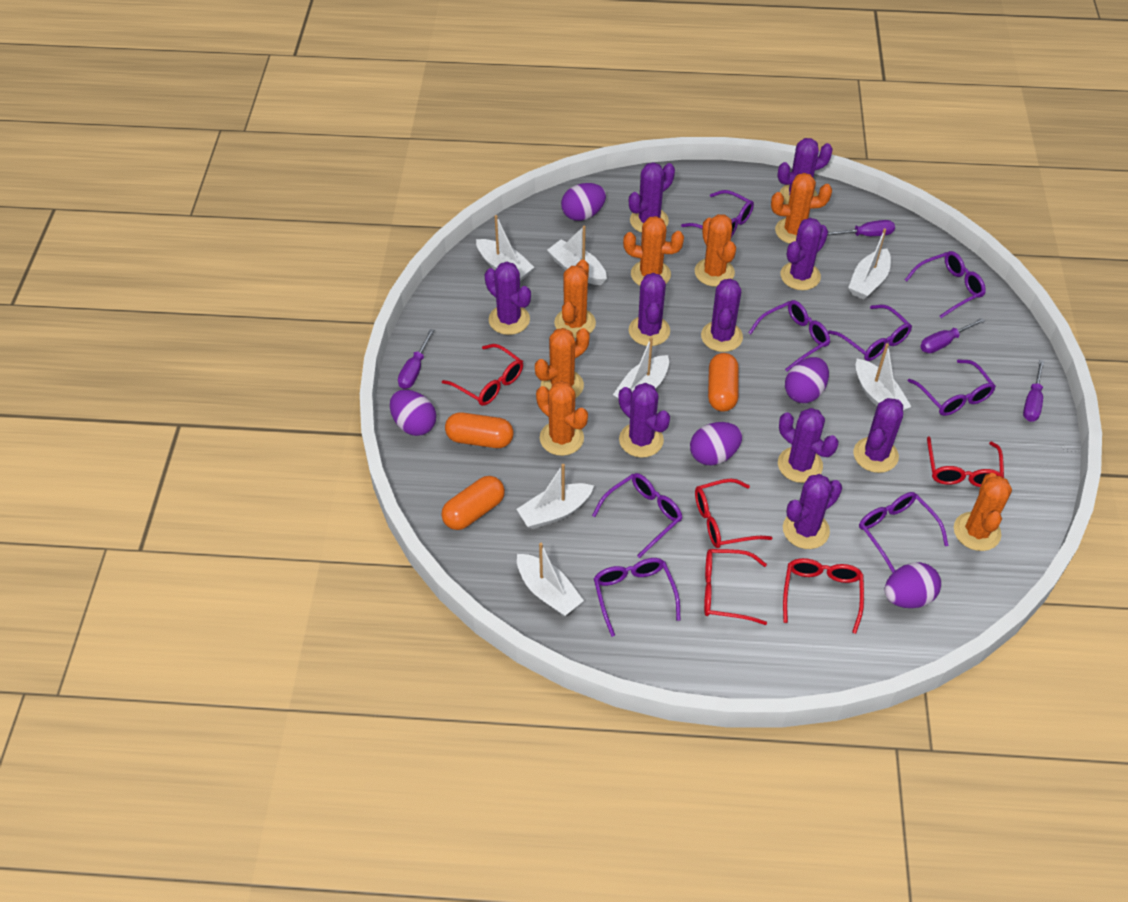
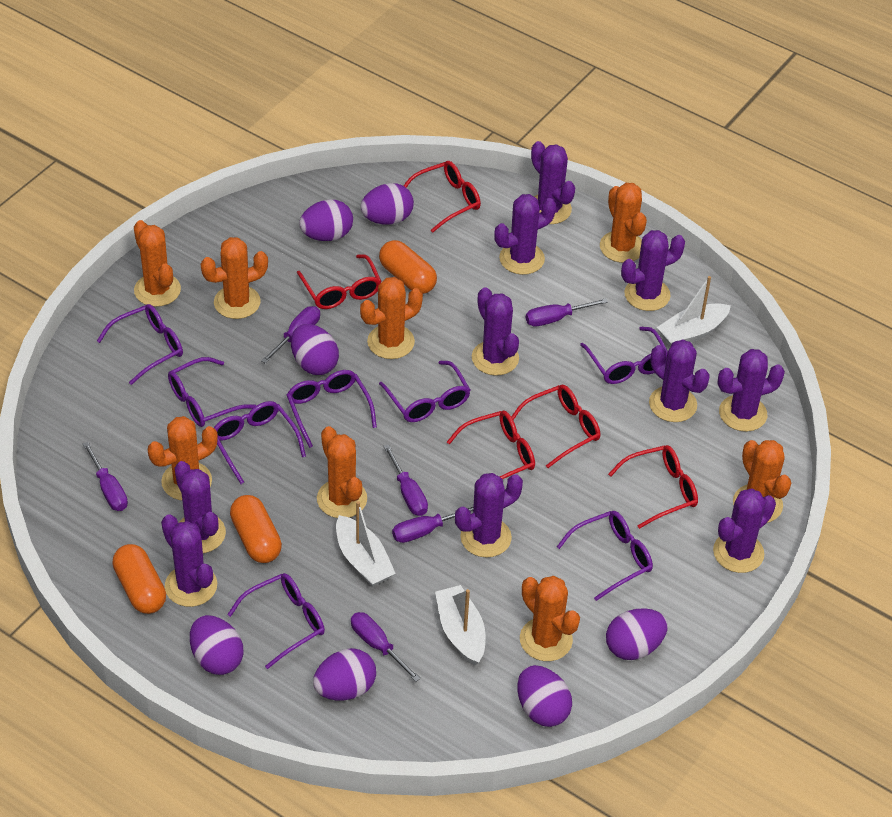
orange cactus: [535,328,589,398] [536,381,588,456] [554,259,596,339] [623,216,684,286] [695,214,736,287] [771,173,832,244] [954,473,1012,551] = 7 -> [134,220,181,307] [148,416,218,500] [201,237,268,319] [317,426,367,518] [360,277,423,359] [520,576,580,661] [600,183,647,263] [733,440,791,523] = 8
purple egg: [390,390,436,436] [561,183,606,221] [690,422,742,466] [785,357,829,403] [884,562,941,608] = 5 -> [190,615,243,675] [291,324,339,375] [299,200,353,241] [313,648,376,701] [361,183,414,224] [517,665,572,727] [606,608,668,660] = 7
purple screwdriver: [398,329,434,389] [827,220,895,236] [920,318,985,353] [1023,360,1045,422] = 4 -> [83,442,128,511] [261,306,320,364] [351,612,421,682] [383,444,428,516] [392,506,474,543] [526,298,608,327] = 6
white boat: [476,215,534,281] [517,464,594,529] [517,543,584,616] [547,225,607,285] [613,337,669,400] [848,228,891,300] [856,343,912,411] = 7 -> [336,501,396,586] [435,585,485,665] [657,276,731,346] = 3

